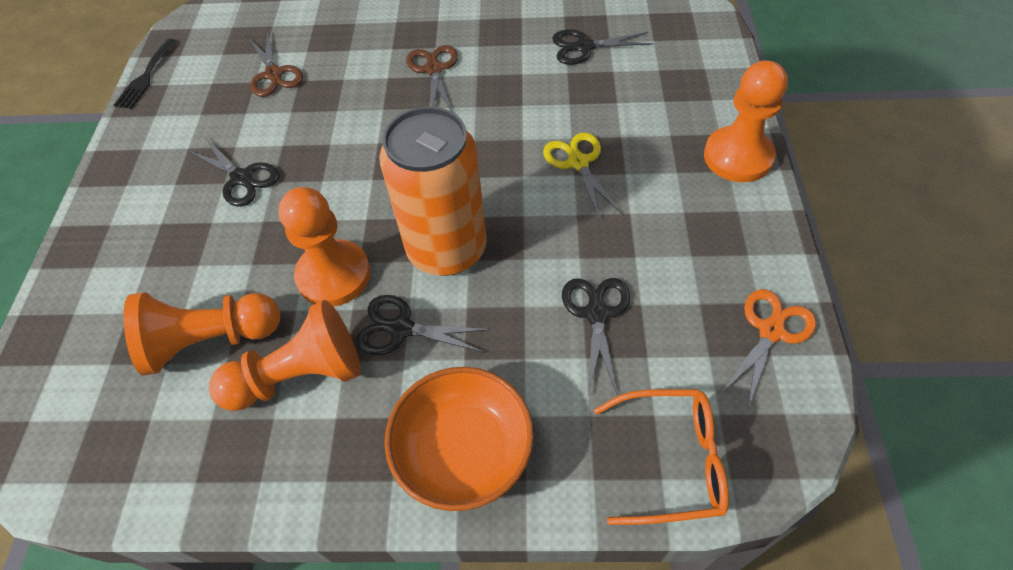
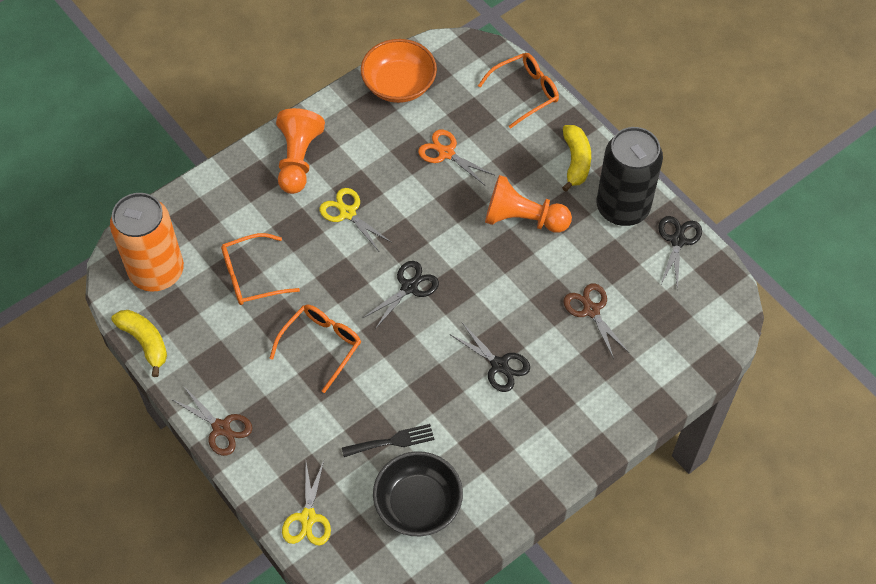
black bowl: none = 0 -> [373,451,463,536] = 1
black can: none = 0 -> [596,127,663,226] = 1
black scissors: [187,138,279,207] [356,295,491,355] [552,29,653,65] [562,278,630,396] = 4 -> [363,261,439,329] [451,323,530,392] [658,216,702,290] = 3
orange glasses: [594,389,729,525] = 1 -> [221,233,300,305] [270,304,361,393] [478,53,559,129] = 3
orange pawn: [123,292,280,375] [209,300,361,411] [278,187,371,307] [704,60,788,182] = 4 -> [276,108,325,194] [485,175,572,233] = 2
yellow banana: none = 0 -> [111,310,167,377] [562,125,591,192] = 2
yellow scissors: [543,132,622,220] = 1 -> [282,461,331,545] [319,188,392,251] = 2

